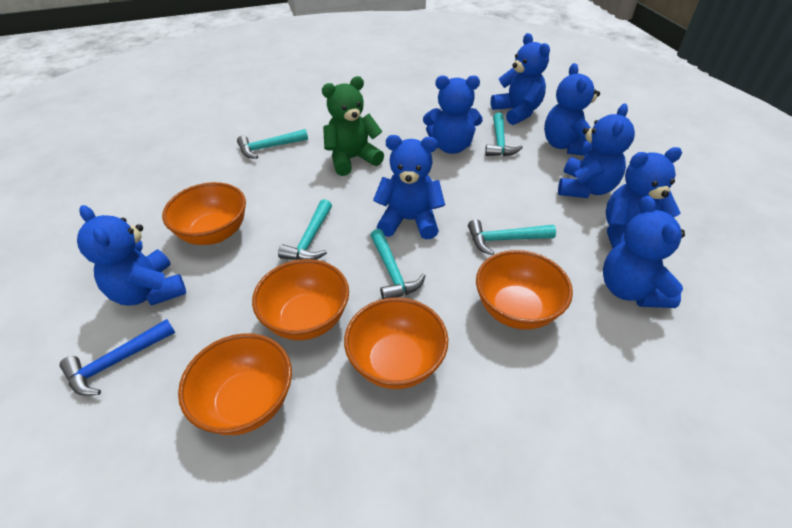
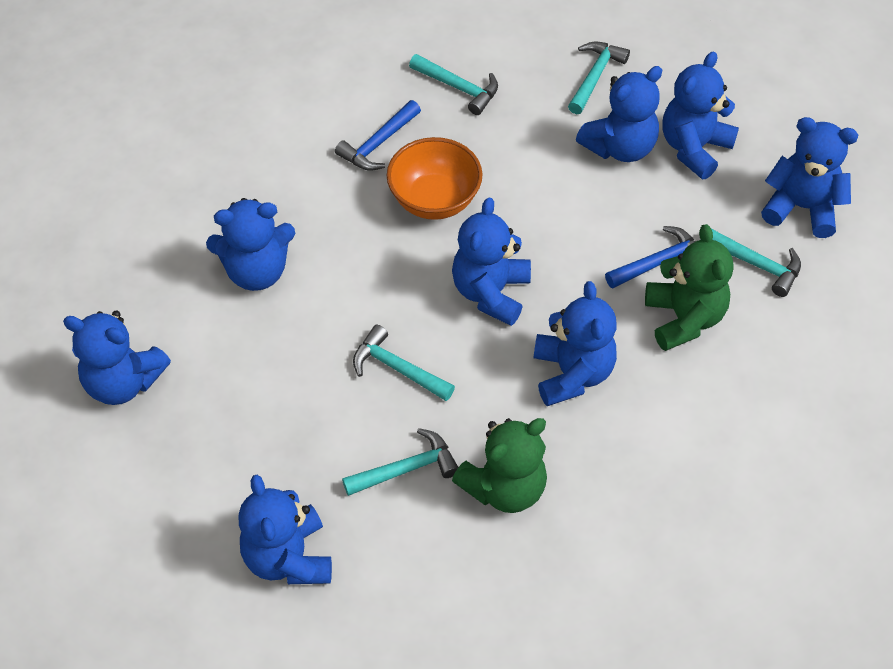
blue hammer: [60,319,175,396] = 1 -> [335,100,421,171] [605,226,696,288] = 2
green teddy bear: [322,76,384,176] = 1 -> [452,418,547,513] [645,224,734,351] = 2
orange bowl: [162,182,246,245] [178,333,292,435] [252,259,349,340] [344,297,448,389] [476,250,573,330] = 5 -> [386,137,483,220] = 1

